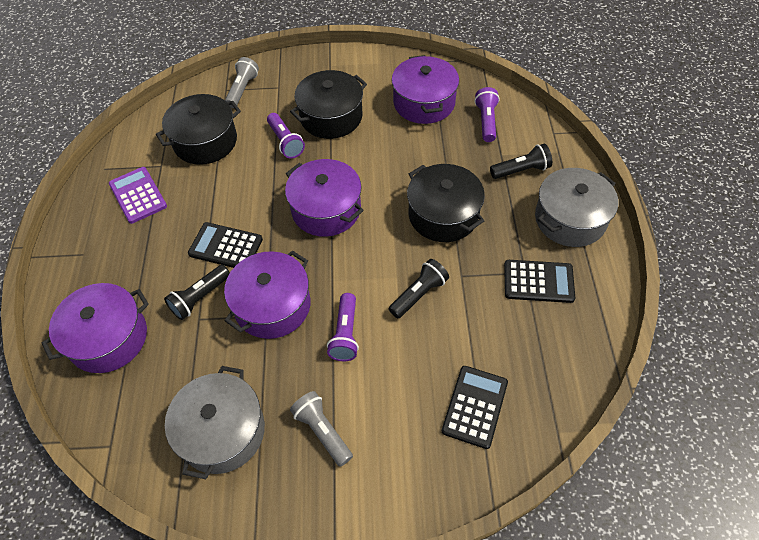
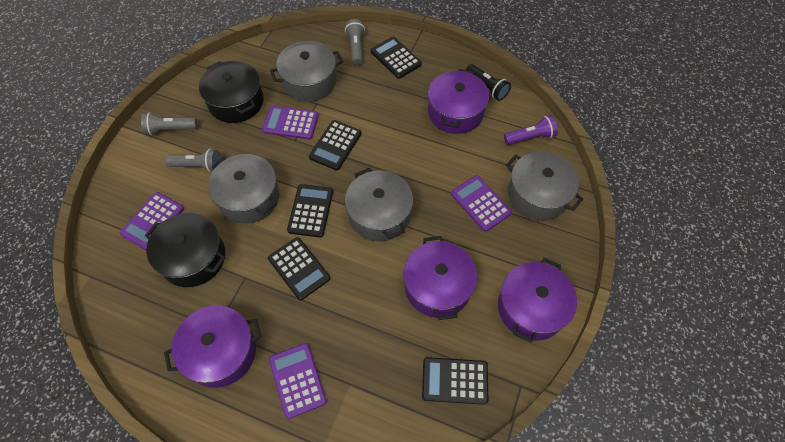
black calculator: [188,222,263,268] [442,366,508,449] [504,260,575,303] = 3 -> [268,237,330,300] [287,184,333,237] [309,120,362,171] [371,37,422,79] [422,357,488,405] = 5
black flashlight: [164,265,230,320] [389,259,449,318] [490,144,552,179] = 3 -> [466,64,511,101] = 1
black pot: [156,94,241,165] [290,70,367,139] [407,164,485,242] = 3 -> [145,213,225,287] [199,61,264,123] = 2
grey flashlight: [225,57,259,108] [290,391,353,467] = 2 -> [141,112,197,135] [165,149,221,173] [345,19,365,65] = 3
grey pot: [165,366,265,479] [535,168,618,247] = 2 -> [208,154,279,224] [270,41,343,102] [345,168,413,241] [506,151,583,221] = 4
purple calculator: [109,167,167,224] = 1 -> [120,192,184,250] [262,106,319,139] [269,343,327,419] [451,175,512,232] = 4
purple flashlight: [267,113,305,158] [327,293,359,361] [474,87,500,142] = 3 -> [504,115,558,145] = 1

